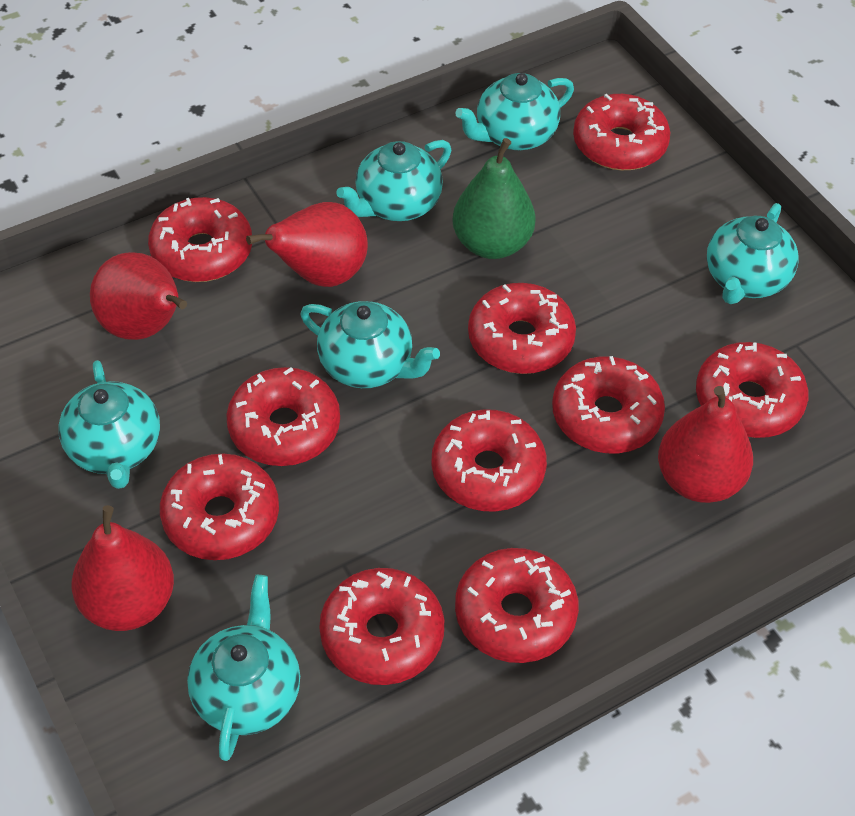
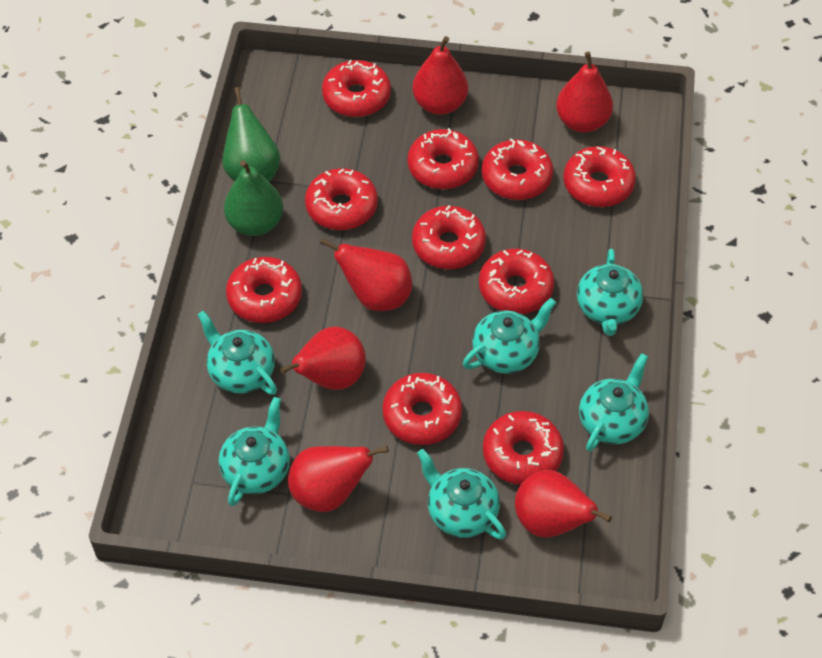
green pear: [452,138,536,259] = 1 -> [222,87,280,182] [224,160,283,236] = 2
red pear: [71,505,174,631] [90,252,187,340] [246,202,368,287] [658,386,753,503] = 4 -> [280,327,366,390] [288,446,389,512] [320,238,412,311] [412,36,468,115] [515,470,612,538] [556,52,613,133] = 6

